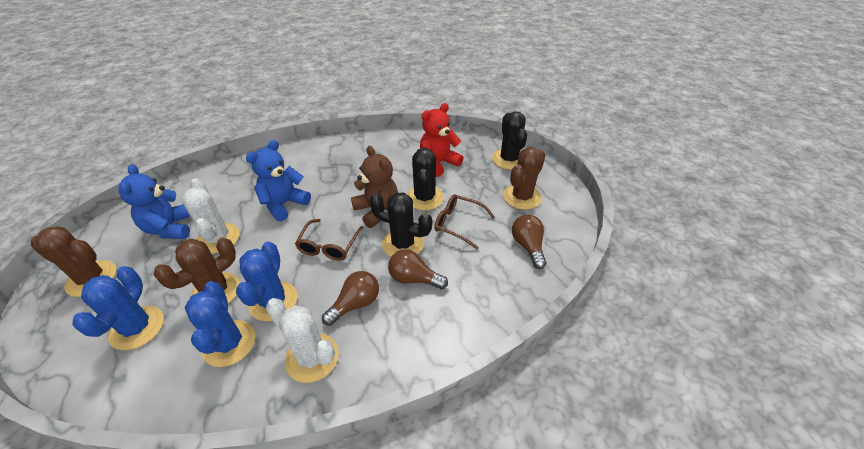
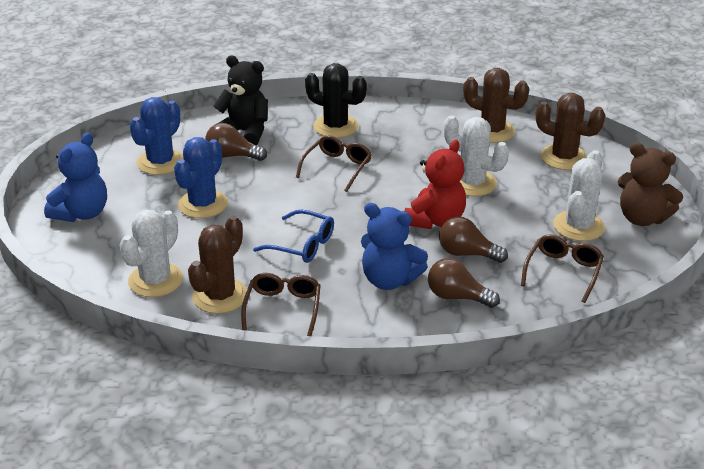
black cactus: [369,193,432,257] [407,147,444,210] [492,111,527,170] = 3 -> [305,63,367,138] = 1
black teddy bear: none = 0 -> [213,55,268,145] = 1
blue cactus: [72,266,164,350] [185,281,256,367] [236,242,297,321] = 3 -> [130,97,183,175] [174,137,228,218] = 2
blue glasses: none = 0 -> [253,209,334,263] = 1
brown glasses: [295,219,363,261] [434,194,495,249] = 2 -> [241,273,321,336] [296,135,372,192] [521,234,604,303] = 3
white cactus: [182,178,240,254] [266,298,339,383] = 2 -> [119,210,183,297] [444,115,509,196] [553,150,605,241] = 3

